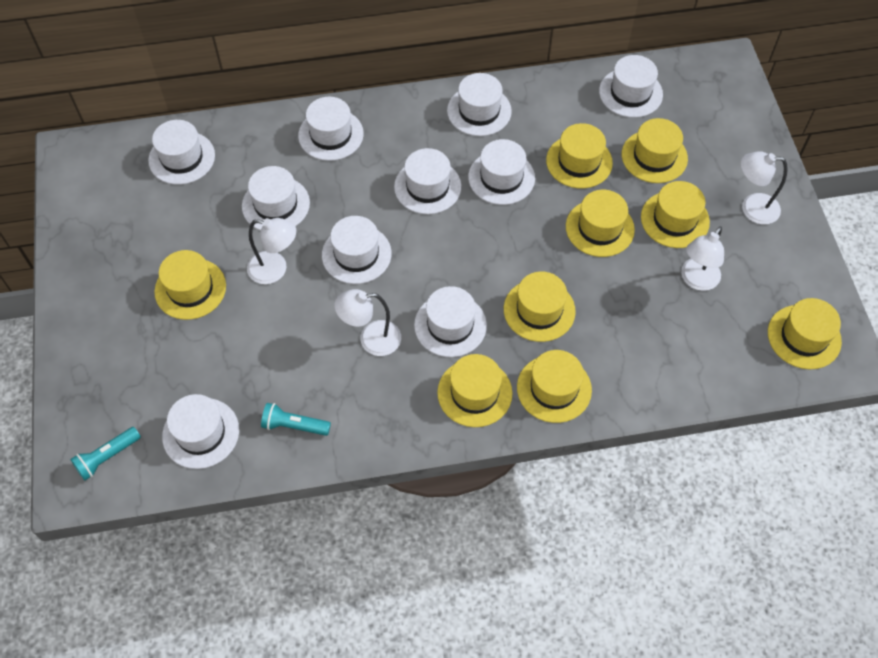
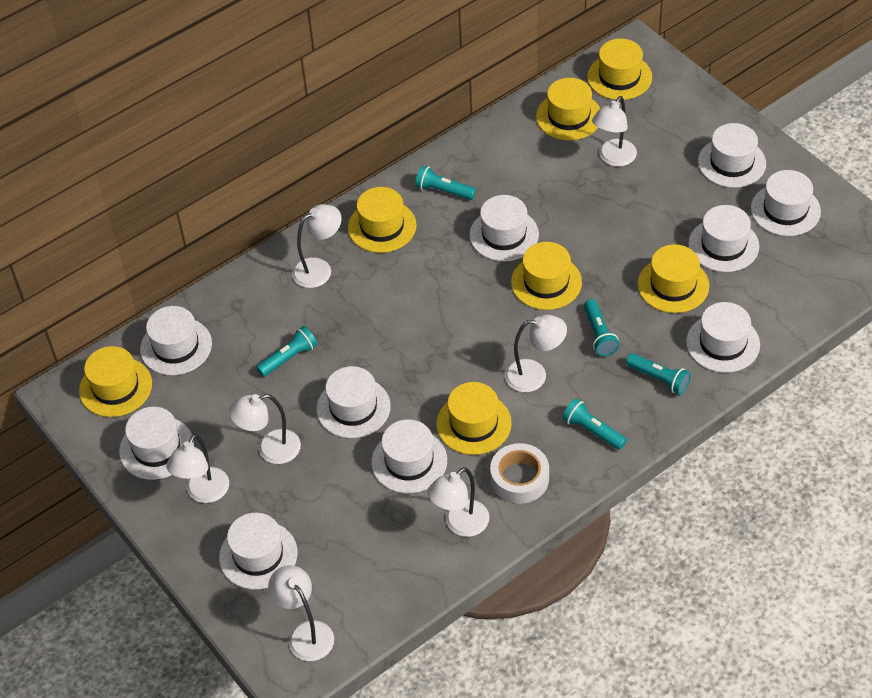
turquoise flashlight: [70,427,141,480] [261,403,331,436] = 2 -> [256,326,317,377] [415,165,476,200] [562,398,627,450] [584,299,619,356] [626,353,691,395] = 5
white lamp: [247,218,296,284] [335,289,401,356] [681,226,724,291] [741,151,788,225] = 4 -> [166,434,229,503] [229,394,301,464] [268,565,334,661] [292,204,342,288] [427,467,489,537] [505,315,567,392] [592,96,637,167] = 7
white tape: none = 0 -> [490,443,549,504] = 1
yellow hat: [154,250,226,320] [437,354,513,427] [504,271,576,342] [517,350,592,423] [546,123,613,189] [566,190,635,257] [622,118,688,183] [641,181,710,248] [768,298,842,369] = 9 -> [79,346,152,417] [348,187,417,253] [436,382,512,455] [511,242,582,310] [536,78,600,140] [587,39,652,100] [638,244,709,313] = 7

